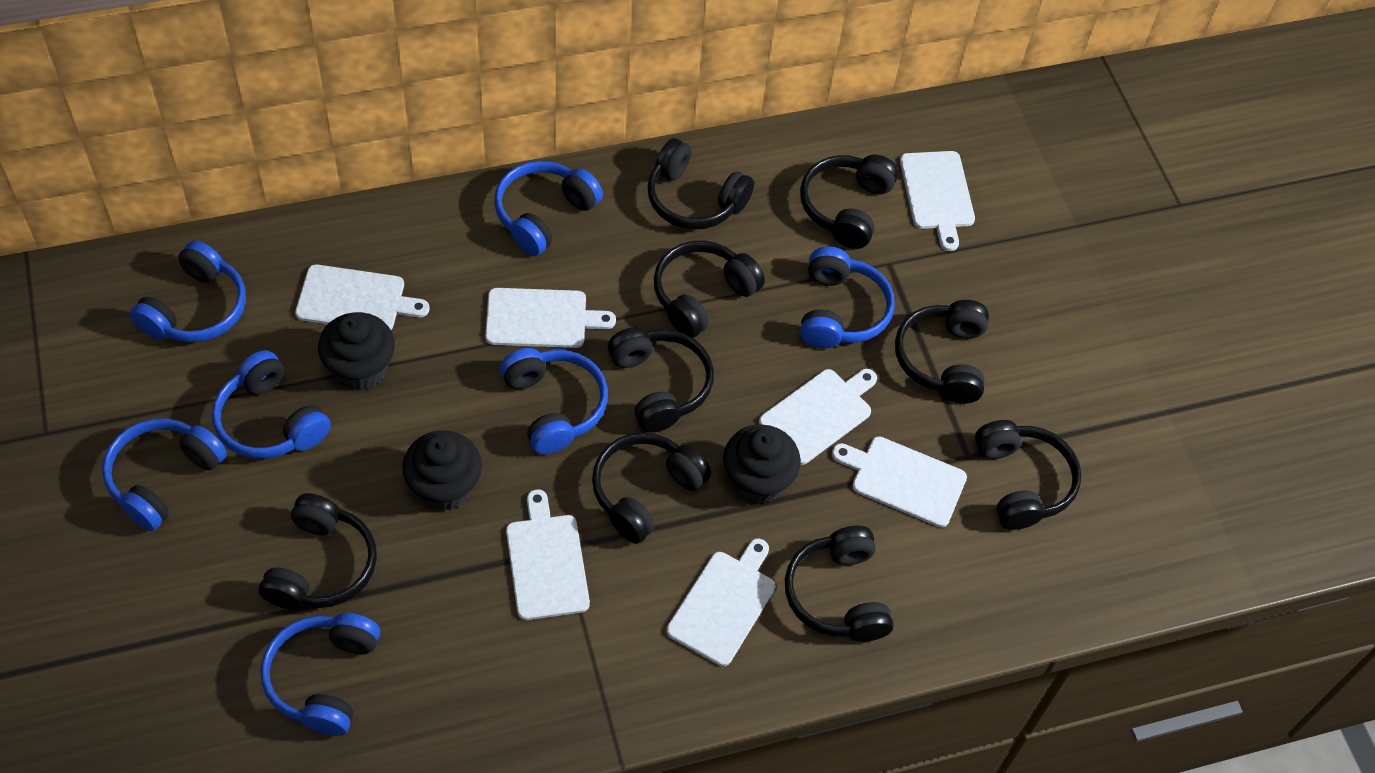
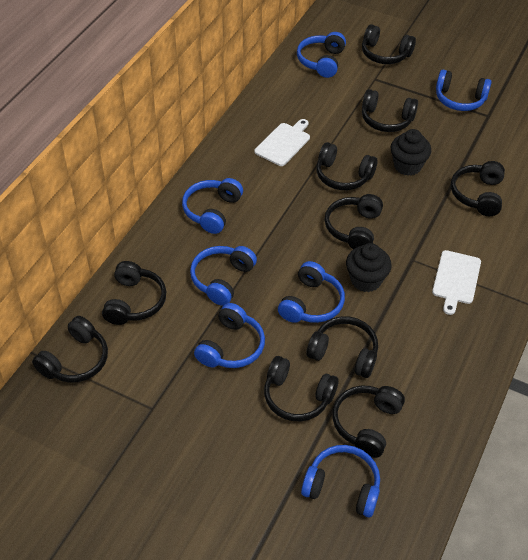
black cupcake: [318,312,395,390] [402,430,482,511] [723,424,801,504] = 3 -> [346,243,391,292] [390,129,431,176] = 2
black headphones: [259,493,377,610] [592,433,711,544] [608,327,714,433] [647,138,754,230] [654,241,765,338] [785,526,894,642] [800,154,898,249] [895,300,989,404] [975,420,1082,530] = 9 -> [32,316,108,383] [102,261,166,325] [264,356,339,421] [306,316,378,378] [316,142,377,190] [325,194,383,249] [332,386,405,458] [362,24,416,64] [362,89,418,132] [451,161,505,216] = 10
white cutting board: [295,264,429,330] [485,288,616,348] [506,489,590,620] [666,539,776,666] [759,369,877,465] [832,436,967,527] [900,151,975,251] = 7 -> [255,119,310,166] [432,250,481,315] = 2

